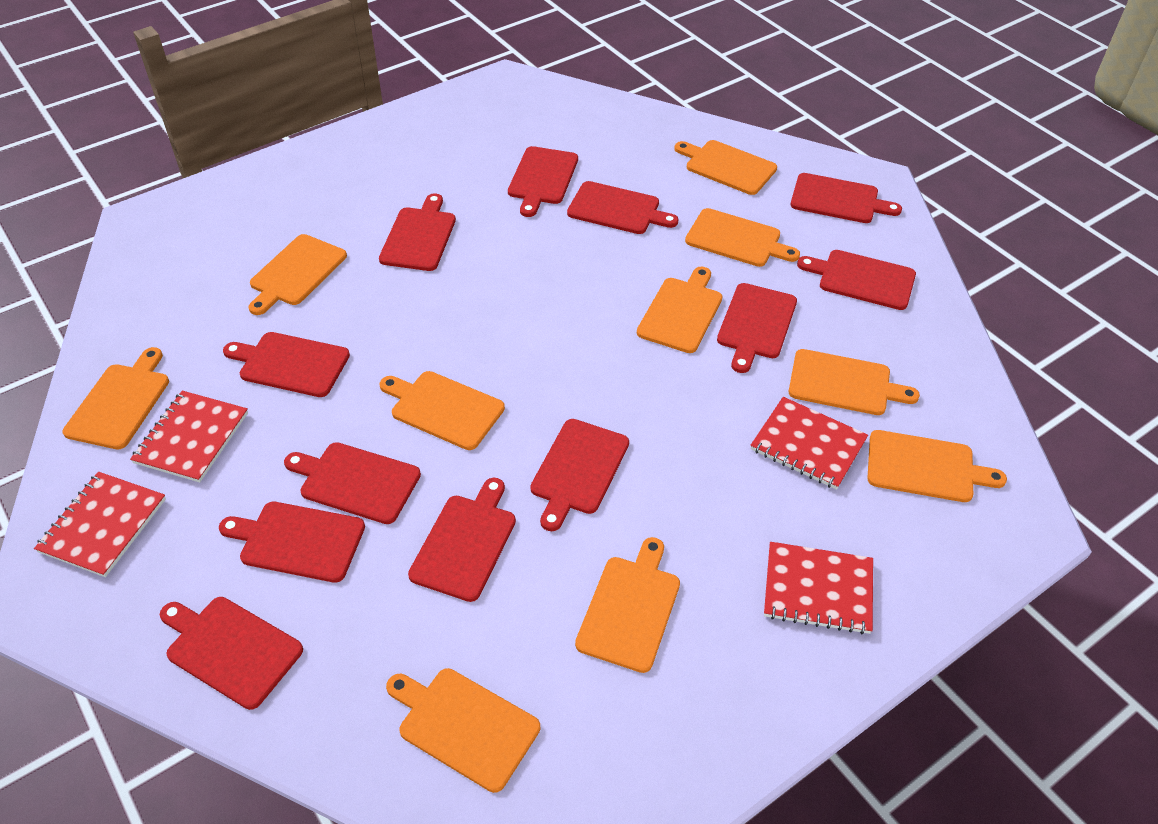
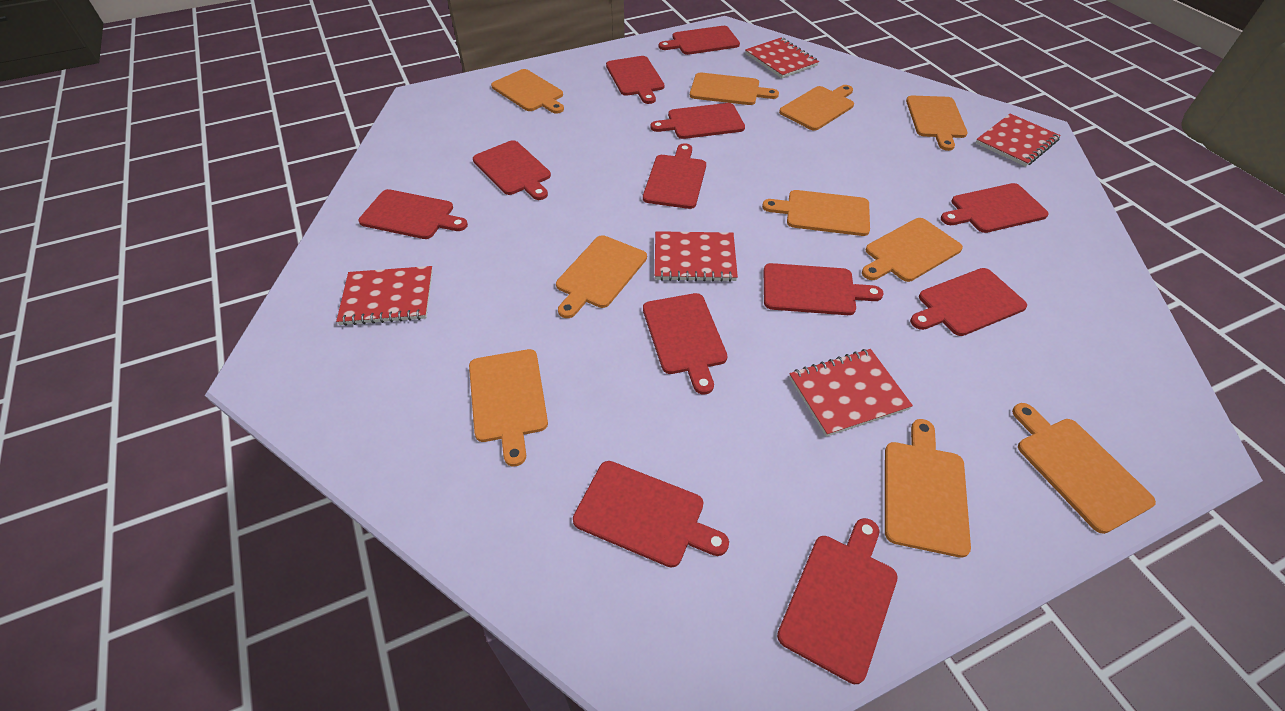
red notebook: [34,472,166,577] [130,391,248,483] [750,397,868,490] [764,542,873,634] = 4 -> [336,266,433,326] [655,231,738,282] [745,38,819,78] [789,349,913,437] [976,114,1061,167] = 5

